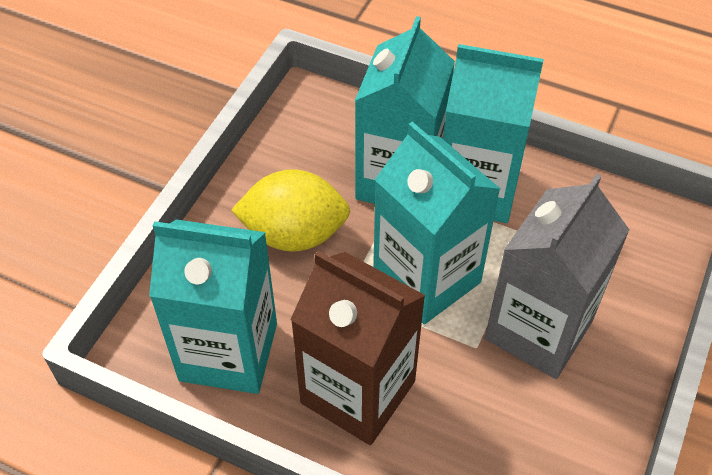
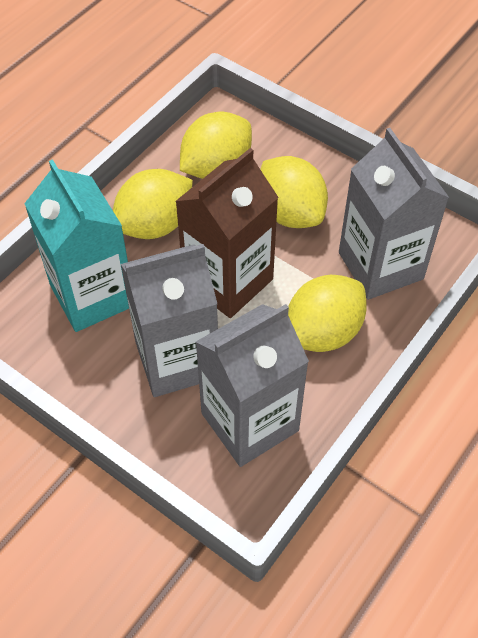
grey carton: [485,174,629,379] = 1 -> [121,244,218,397] [196,304,309,467] [339,128,449,300] = 3
turquoise carton: [149,219,277,394] [355,16,455,204] [373,122,500,324] [443,44,544,223] = 4 -> [24,159,129,332] = 1
yellow lemon: [231,169,350,252] = 1 -> [113,169,193,239] [180,111,252,179] [260,156,328,228] [288,275,367,352] = 4

